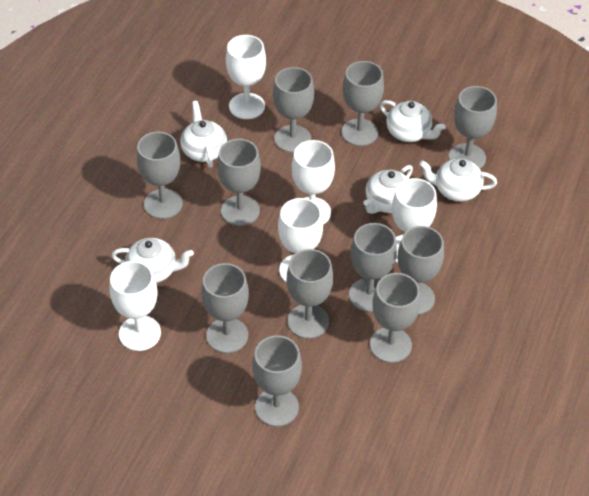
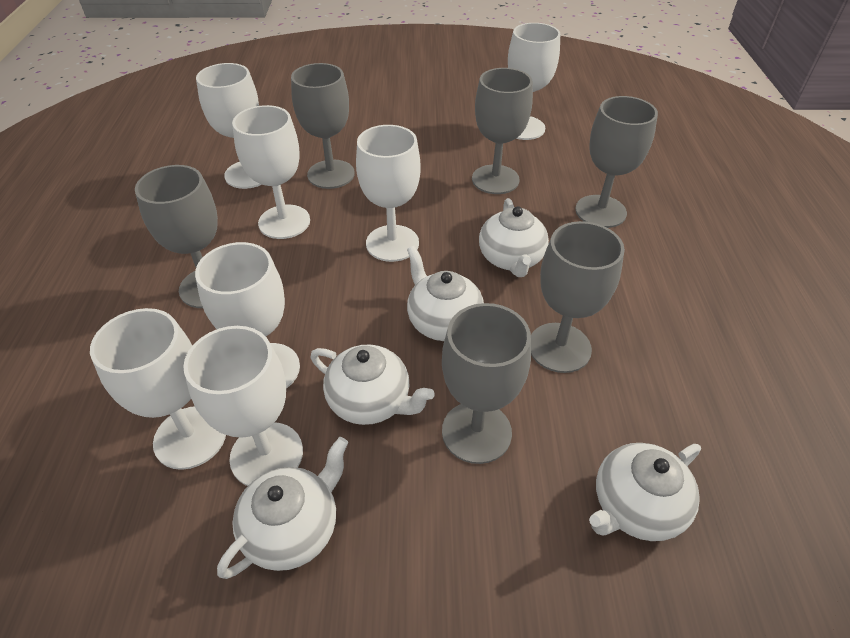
grey goblet: [137,132,183,219] [201,263,249,353] [217,139,261,226] [252,335,302,427] [273,67,314,153] [286,249,333,339] [342,61,384,146] [349,223,397,312] [370,273,420,363] [398,226,444,315] [449,86,497,169] = 11 -> [135,165,218,308] [291,63,355,189] [442,303,531,464] [472,68,533,194] [531,221,625,373] [575,96,658,228] = 6
white goblet: [110,261,161,351] [226,35,266,119] [278,198,323,283] [291,140,335,225] [392,178,437,263] = 5 -> [90,308,226,470] [183,326,303,486] [195,242,300,389] [196,63,262,189] [232,105,310,239] [356,125,421,262] [508,23,560,140] = 7

